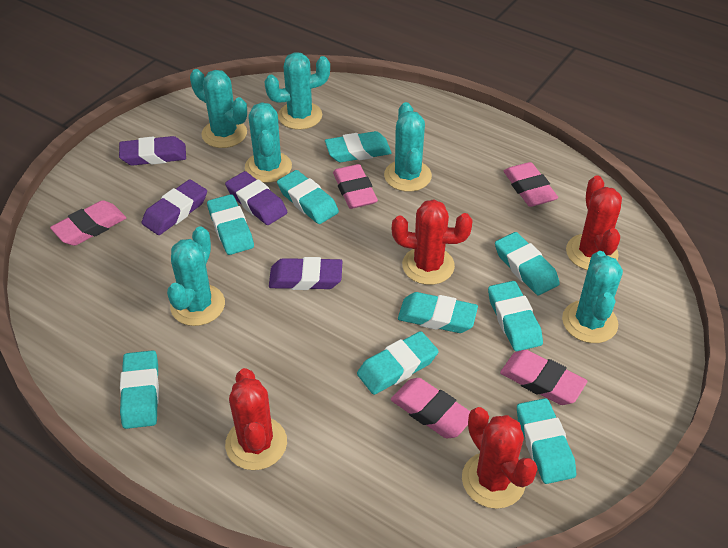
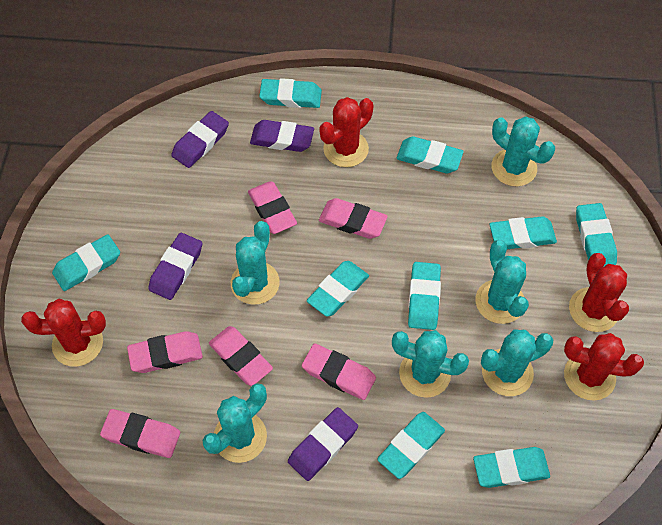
pink eraser: [50,200,126,246] [333,164,378,209] [391,378,470,438] [500,350,587,405] [504,162,558,207] = 5 -> [100,409,180,458] [127,331,203,373] [209,326,273,386] [248,181,297,234] [302,343,376,400] [319,198,388,239] = 6

